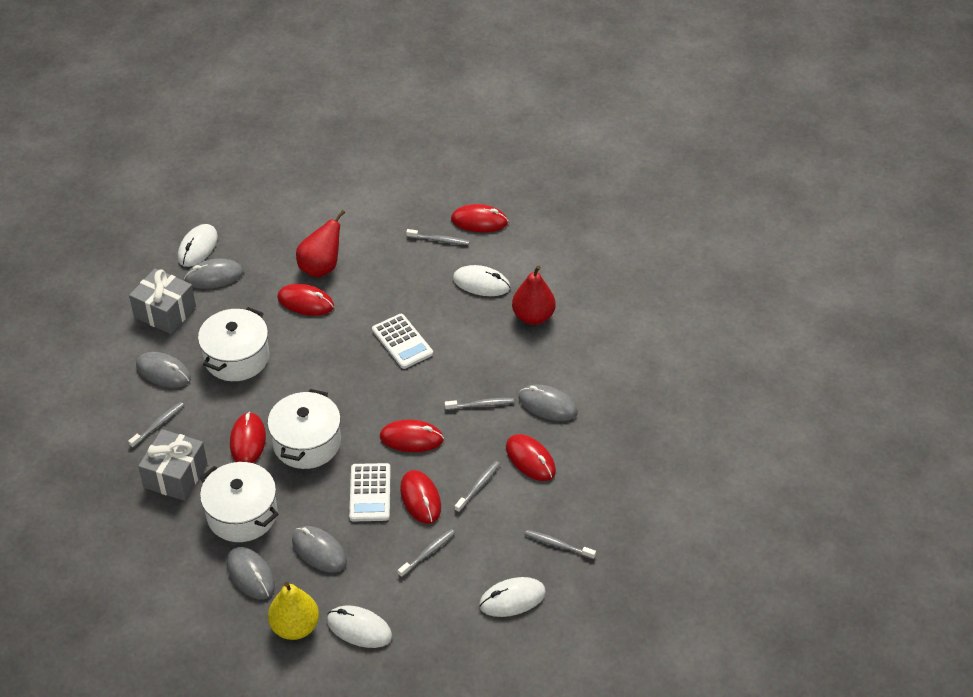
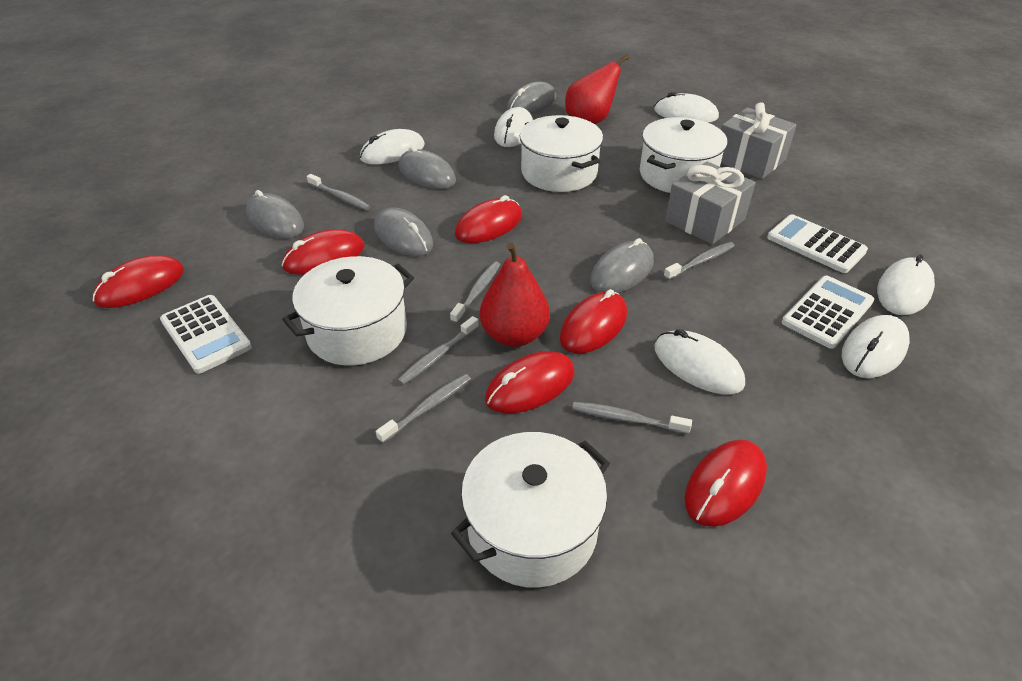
white calculator: [349,463,391,521] [372,314,433,369] = 2 -> [160,295,252,374] [767,214,868,273] [782,276,874,349] = 3
white mouse: [178,224,218,267] [327,606,392,648] [453,265,510,296] [479,577,546,617] = 4 -> [360,129,425,164] [494,107,533,147] [654,92,719,123] [655,329,745,395] [842,315,910,378] [877,255,935,315] = 6
white pot: [198,307,269,381] [200,462,278,542] [267,389,341,469] = 3 -> [282,256,414,365] [451,432,610,588] [520,115,603,192] [640,117,727,193] = 4
yellow pear: [268,582,319,640] = 1 -> none = 0

